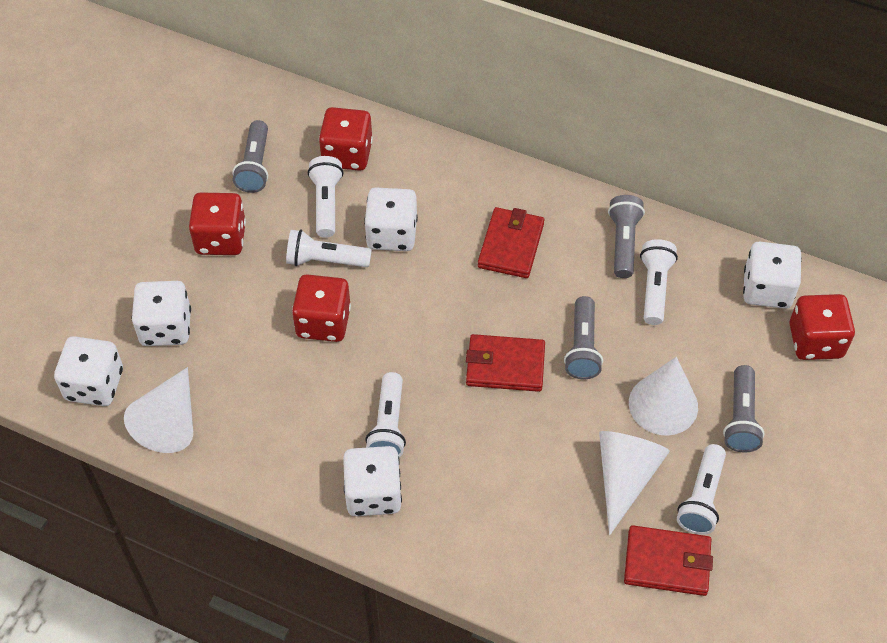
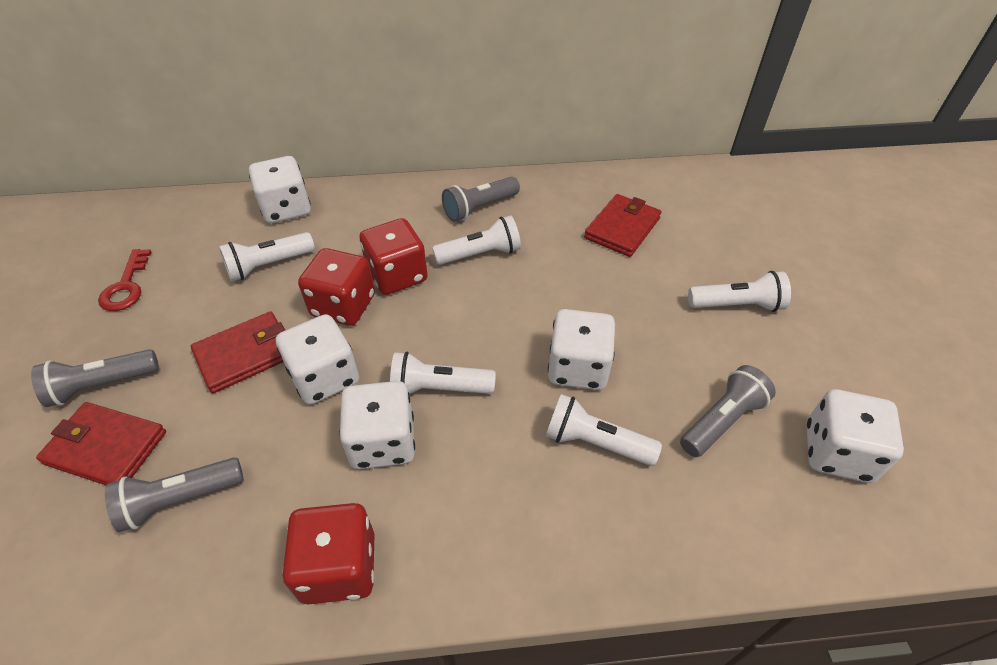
red dice: [189,192,246,255] [292,274,351,342] [319,107,373,171] [789,294,855,360] = 4 -> [283,503,374,604] [298,248,375,326] [360,218,428,295] = 3
red key: none = 0 -> [98,249,151,311] = 1
white cone: [124,367,193,453] [599,431,670,535] [629,357,698,436] = 3 -> none = 0

